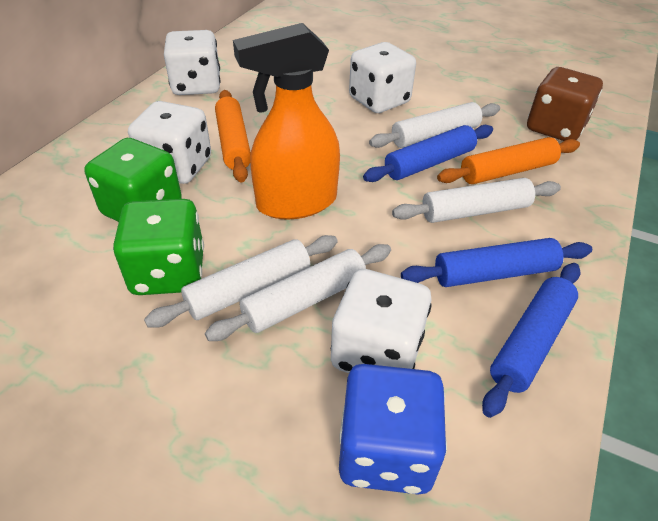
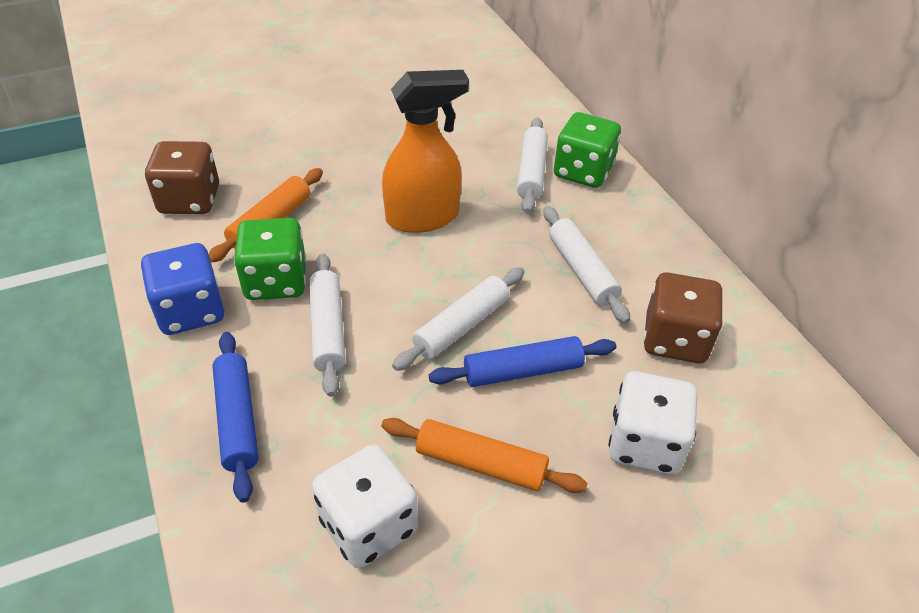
blue rolling pin: [363,125,493,182] [401,238,592,287] [482,263,581,418] = 3 -> [212,332,259,503] [429,336,616,387] = 2
brown dice: [527,67,603,141] = 1 -> [145,141,219,214] [644,272,723,363] = 2
white dice: [128,101,211,184] [164,30,220,95] [331,269,432,373] [349,42,416,113] = 4 -> [312,444,418,568] [608,371,697,475] = 2

